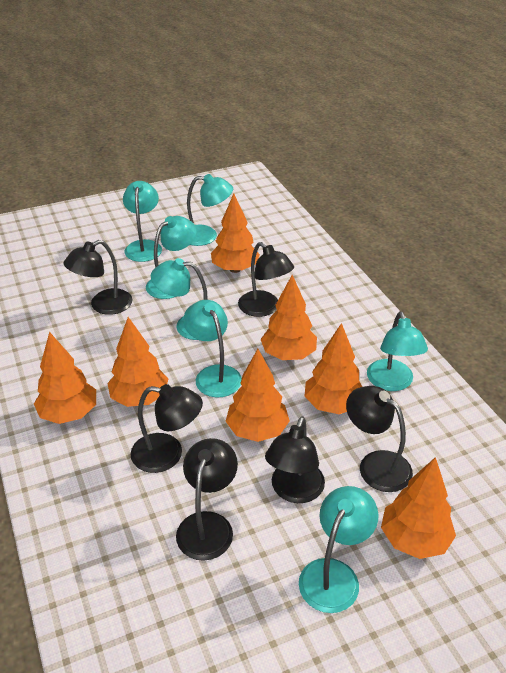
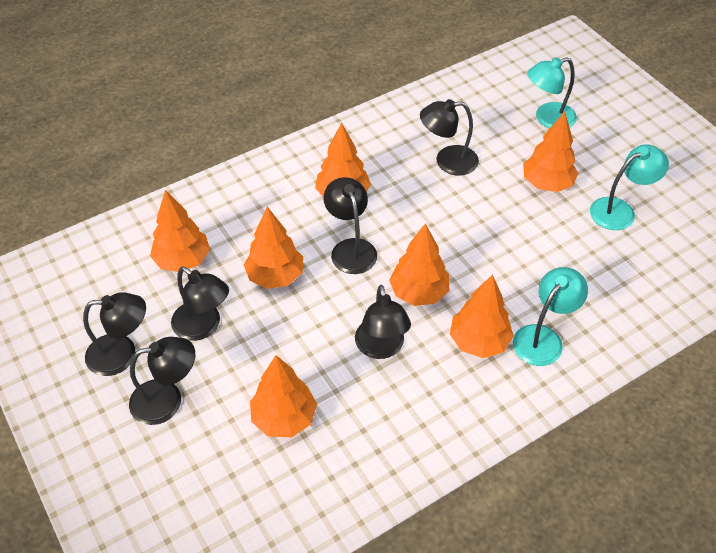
turquoise lamp: [123,181,162,262] [146,216,197,299] [151,258,207,340] [183,300,242,397] [187,174,233,246] [299,486,379,613] [367,311,428,391] = 7 -> [513,267,588,366] [527,57,577,129] [590,145,669,230] = 3

